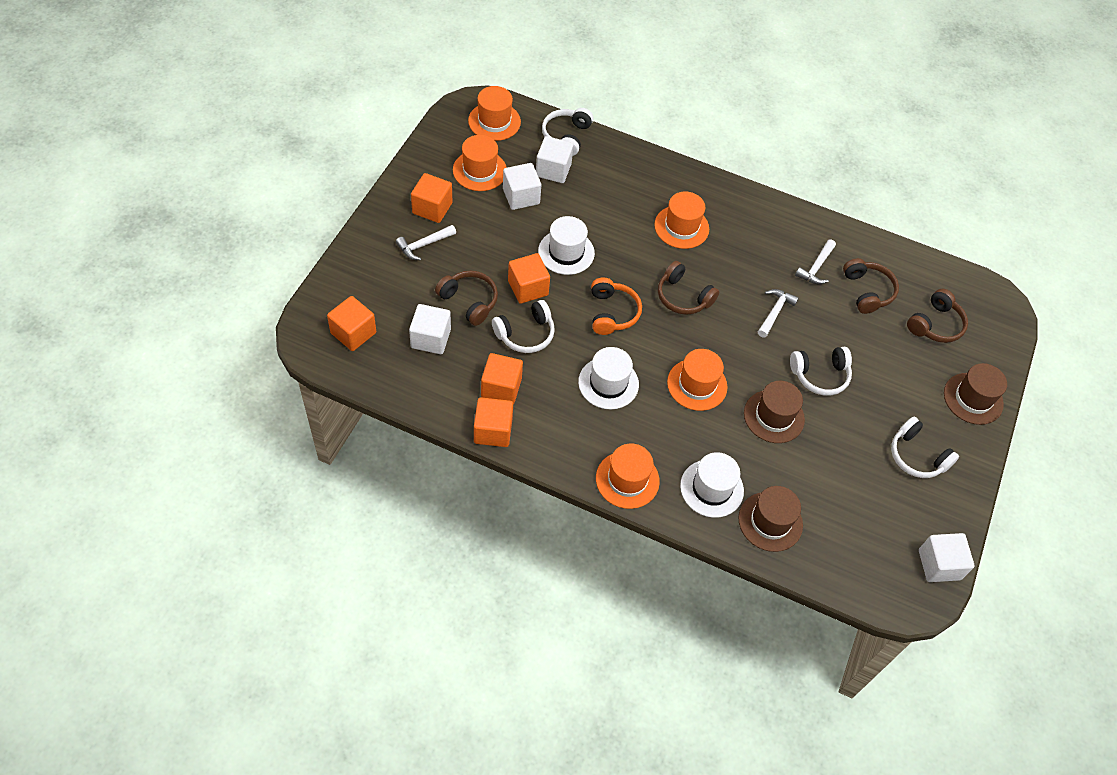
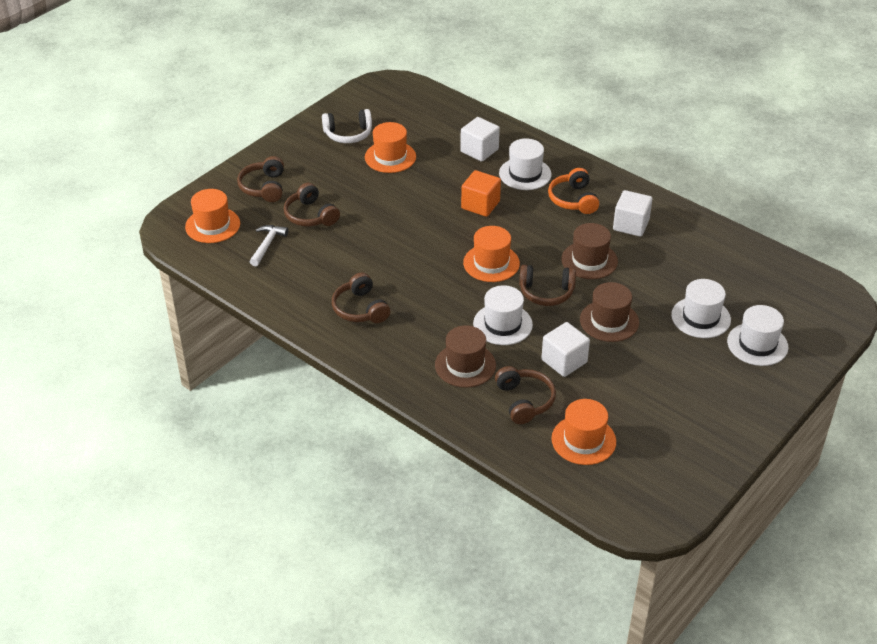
brown headphones: [435,271,498,326] [658,261,719,315] [843,258,899,314] [907,288,968,343] = 4 -> [237,156,284,202] [284,183,340,227] [332,273,390,323] [495,366,556,424] [519,265,576,306] = 5
orange cube: [327,296,376,351] [411,173,452,223] [474,397,513,447] [481,353,523,404] [508,253,550,304] = 5 -> [461,170,501,217] = 1
orange hat: [453,135,507,191] [468,86,521,141] [596,443,660,509] [654,191,709,249] [667,349,728,411] = 5 -> [185,189,240,243] [365,122,416,173] [463,226,520,282] [551,399,616,465] = 4
white cube: [409,304,451,354] [503,163,541,210] [536,136,574,183] [919,533,975,582] = 4 -> [460,117,500,162] [541,322,590,377] [613,190,652,237] = 3
white hammer: [396,225,456,260] [758,289,799,337] [795,239,836,285] = 3 -> [250,225,288,266] = 1
white hat: [538,216,595,275] [578,347,639,409] [680,452,744,518] = 3 -> [473,285,533,345] [499,138,552,190] [671,279,731,338] [727,305,788,366] = 4
white headphones: [492,300,555,353] [542,108,593,156] [790,347,852,396] [891,417,959,478] = 4 -> [322,109,372,143] = 1

